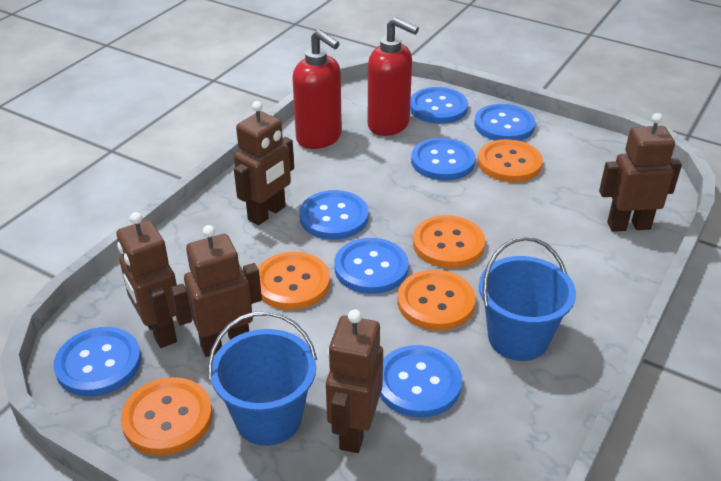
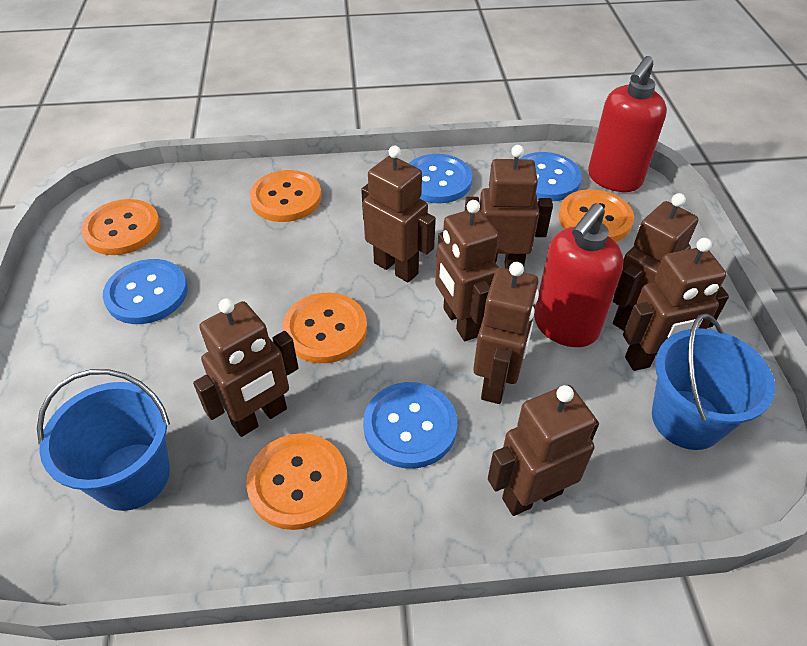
blue button: [54,327,141,396] [299,190,369,240] [334,238,409,294] [380,345,462,418] [410,87,468,124] [411,138,475,181] [474,104,536,141] = 7 -> [103,259,188,324] [363,382,457,469] [409,154,472,204] [519,152,582,201] = 4
brown robot: [116,212,177,348] [171,225,262,357] [234,101,294,225] [326,309,383,453] [599,113,682,232] = 5 -> [193,298,299,437] [361,145,436,283] [435,200,499,341] [465,145,553,269] [473,262,539,404] [488,385,599,516] [613,193,699,331] [623,238,729,371] = 8

